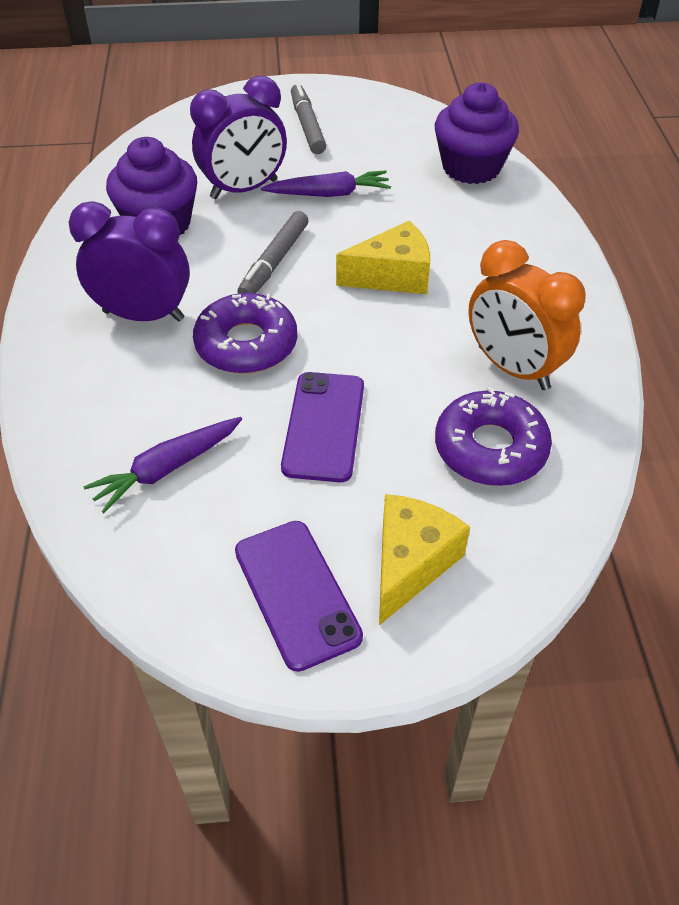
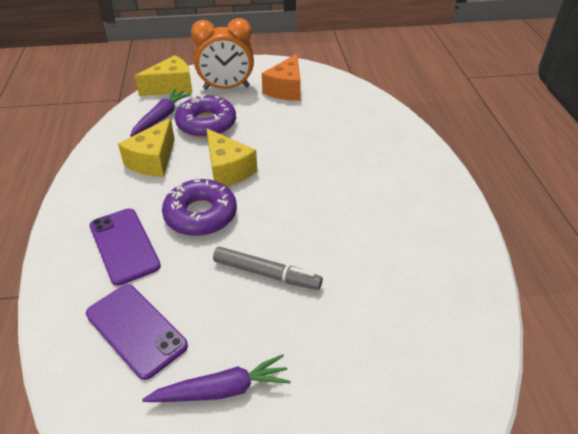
grey marker: [237,211,309,294] [291,83,326,154] = 2 -> [213,246,323,290] = 1
orange cheese: none = 0 -> [262,54,301,101] = 1
purple clock: [68,201,190,321] [190,76,287,199] = 2 -> none = 0
purple cupcake: [106,137,197,236] [435,82,519,184] = 2 -> none = 0
yellow cheese: [336,221,430,294] [379,494,470,625] = 2 -> [118,118,175,177] [135,55,192,96] [207,129,257,186] = 3

